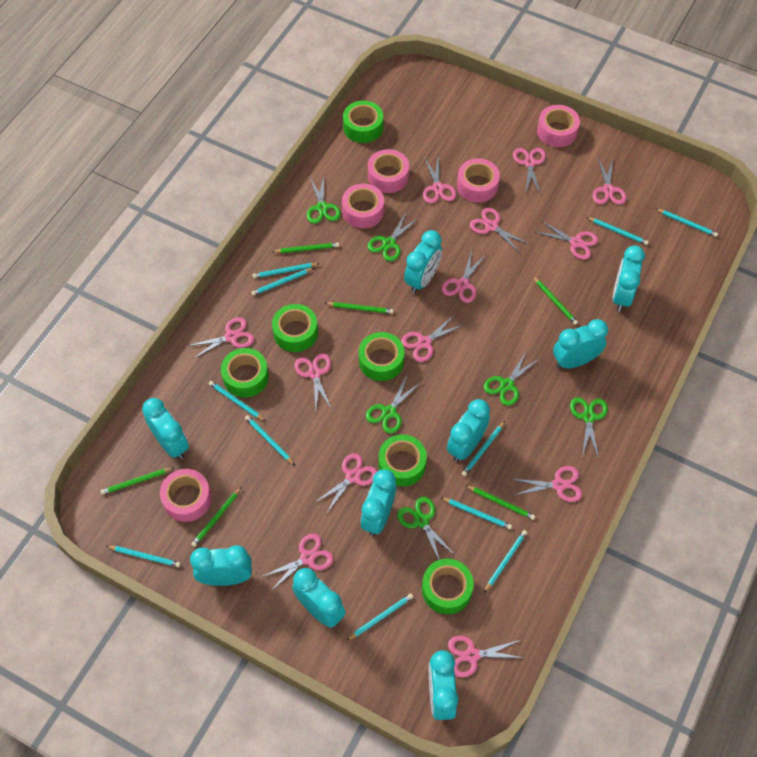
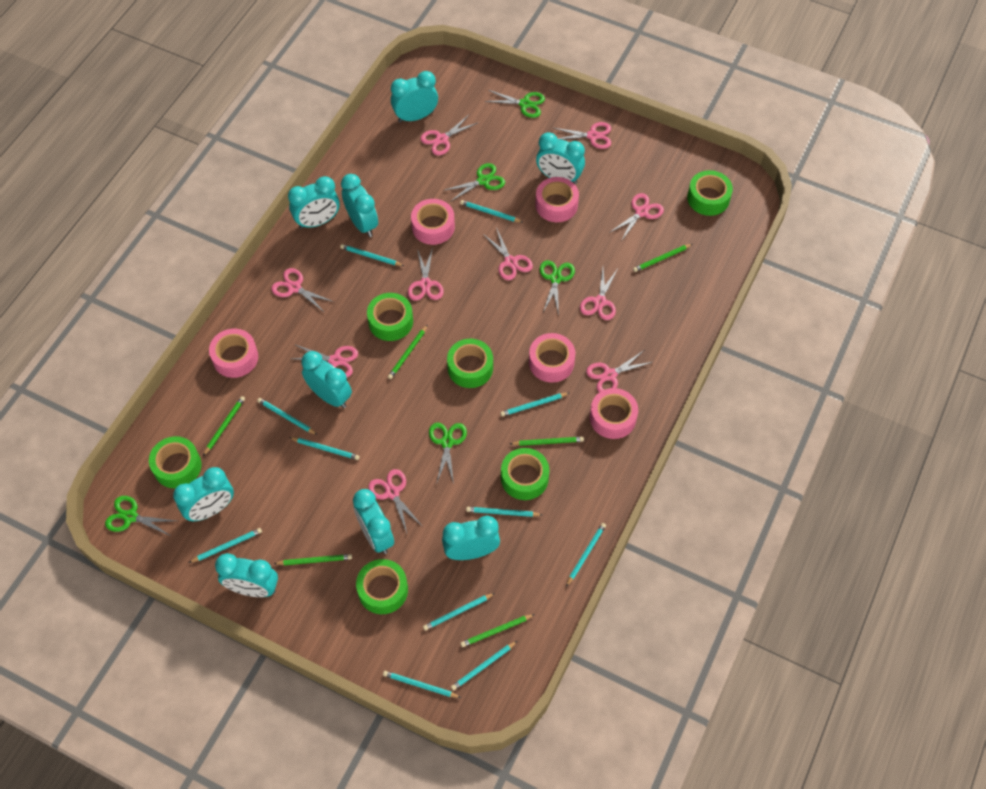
green scissors: [306,175,341,224] [366,376,421,434] [367,213,419,261] [397,497,456,560] [484,350,540,406] [570,398,608,459] = 6 -> [105,496,176,537] [429,423,467,484] [443,163,505,202] [484,90,545,118] [540,260,575,315] = 5
pink scissors: [187,317,254,359] [261,534,333,592] [294,353,332,410] [314,453,377,514] [401,314,464,362] [423,155,456,203] [442,250,486,303] [448,636,523,677] [470,208,529,253] [512,466,582,502] [513,148,546,193] [535,221,598,259] [593,158,626,205] = 13 -> [271,268,334,313] [291,344,358,377] [368,469,423,533] [408,247,444,301] [420,115,479,155] [483,227,533,280] [554,122,611,149] [580,269,618,320] [586,350,652,392] [609,193,664,241] = 10

